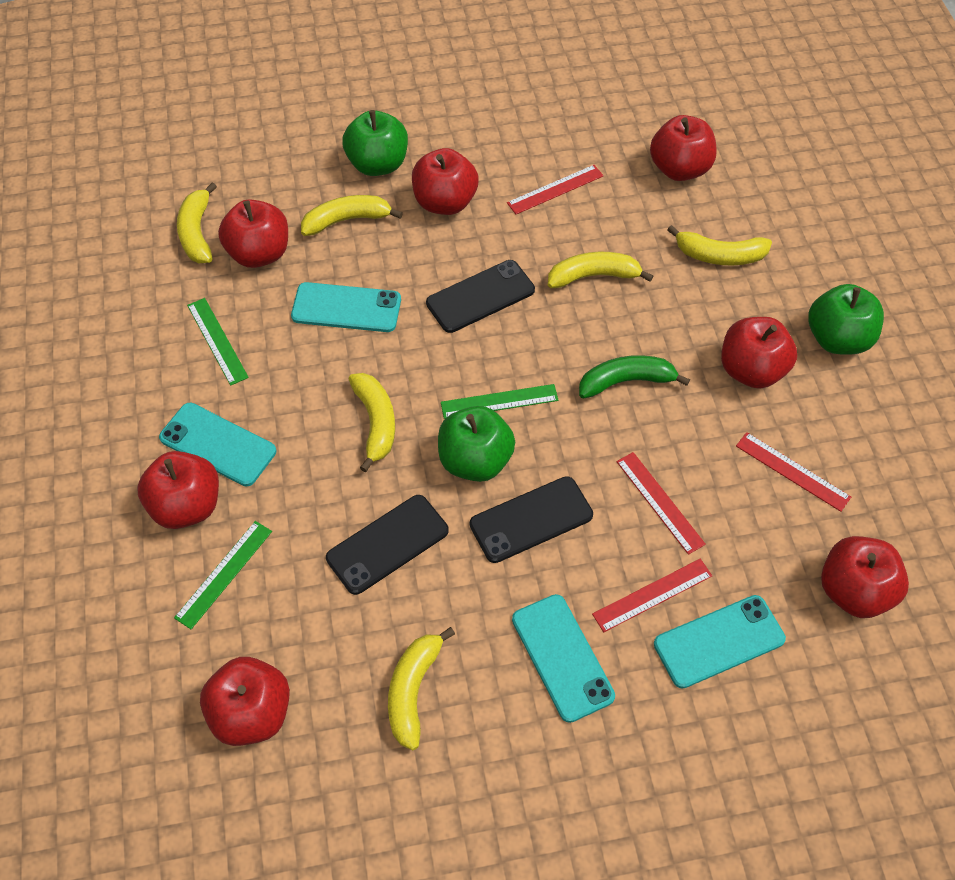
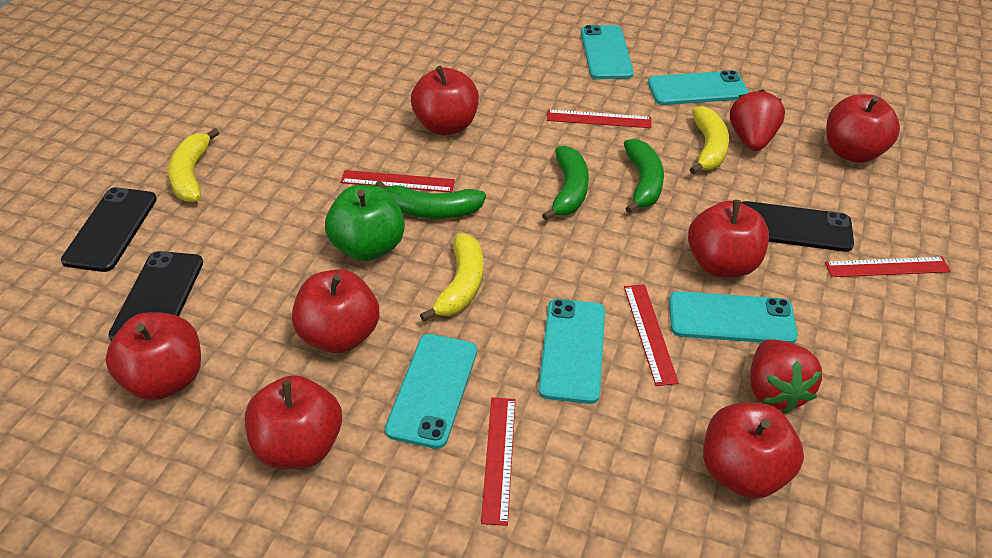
green apple: [342,110,408,176] [438,406,515,482] [809,284,884,355] = 3 -> [325,185,405,261] = 1
green banana: [579,355,690,399] = 1 -> [375,180,486,219] [542,146,589,220] [624,139,664,214] = 3
green ruler: [174,521,272,629] [187,298,249,386] [441,384,558,419] = 3 -> none = 0
red ruler: [507,165,604,214] [592,559,712,632] [616,452,706,555] [736,432,851,512] = 4 -> [340,170,455,192] [481,397,516,526] [547,109,651,128] [624,284,679,386] [825,257,951,277] = 5
red strawberry: none = 0 -> [730,89,785,151] [750,339,822,413] = 2
turquoise phone: [159,403,276,486] [291,282,401,332] [512,594,615,723] [654,595,786,689] = 4 -> [385,334,477,449] [538,299,605,404] [581,25,634,79] [648,70,749,105] [669,291,798,343] = 5
yellow banana: [177,182,217,263] [301,195,403,236] [349,373,395,472] [388,627,455,751] [548,252,653,288] [667,225,772,265] = 6 -> [168,128,219,202] [420,233,483,321] [690,106,729,175] = 3

